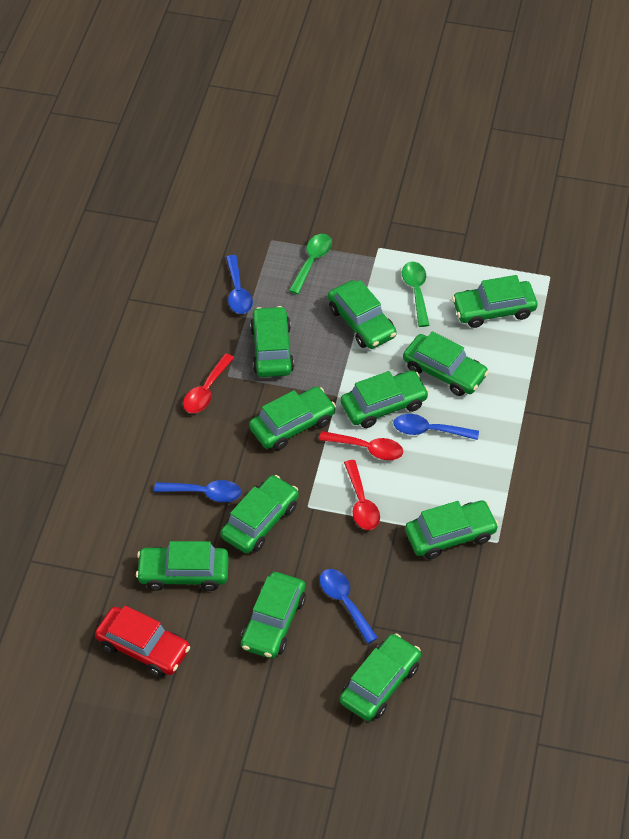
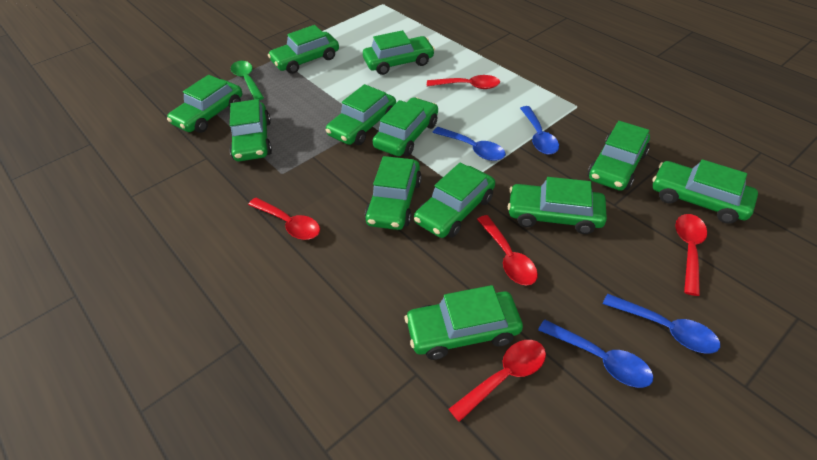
green car: [136,541,229,591] [221,475,299,553] [241,572,306,659] [249,387,336,450] [250,306,294,377] [328,280,397,349] [340,633,421,721] [341,370,429,428] [403,331,489,396] [405,500,499,559] [452,275,537,328] = 11 -> [167,75,242,133] [229,99,272,161] [268,25,339,74] [326,84,396,145] [363,30,435,75] [365,156,422,230] [373,97,438,156] [405,285,523,360] [414,163,495,238] [507,177,607,234] [588,121,650,191] [652,159,758,224] = 12
green spoon: [289,234,332,294] [402,262,429,327] = 2 -> [231,61,264,100] = 1
red car: [95,606,190,677] = 1 -> none = 0
red spoon: [183,353,234,413] [319,431,403,460] [344,460,380,530] = 3 -> [248,198,320,240] [427,75,500,89] [448,340,546,422] [477,215,538,286] [675,214,707,296] = 5

